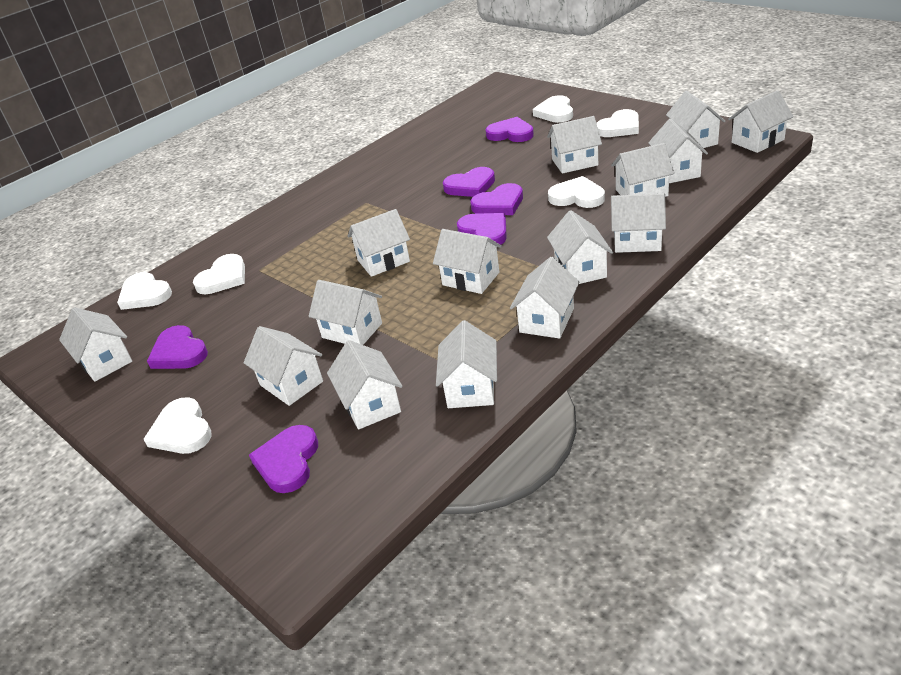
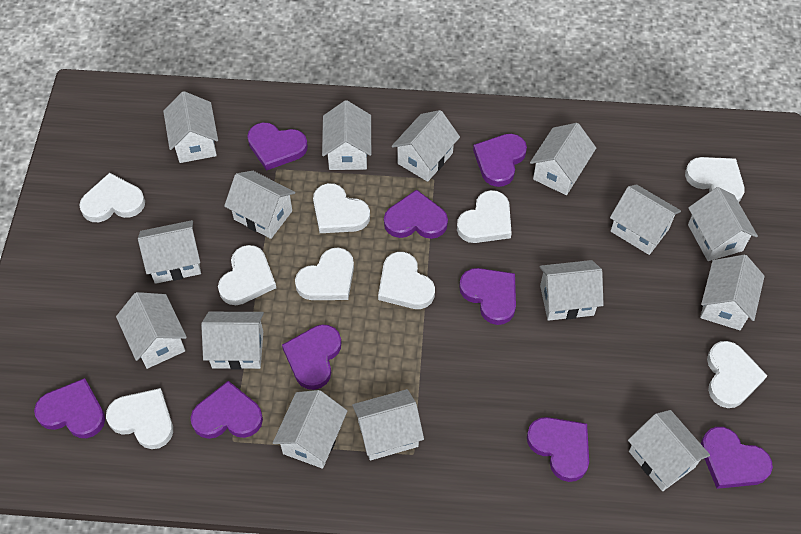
purple heart: [147,325,208,369] [249,425,318,493] [443,167,495,197] [457,213,507,245] [470,183,523,215] [485,117,534,142] = 6 -> [34,378,105,438] [191,381,263,439] [247,122,308,171] [282,325,341,390] [384,189,448,239] [459,268,516,325] [473,134,527,187] [527,417,589,482] [701,427,773,489] = 9
white heart: [117,272,172,310] [143,397,212,454] [193,254,245,294] [533,95,573,123] [548,176,605,208] [597,109,639,137] = 6 -> [79,173,145,222] [106,388,173,449] [218,245,276,305] [295,248,354,300] [313,183,370,233] [378,252,435,309] [457,190,512,243] [685,157,745,202] [707,341,768,408] = 9

